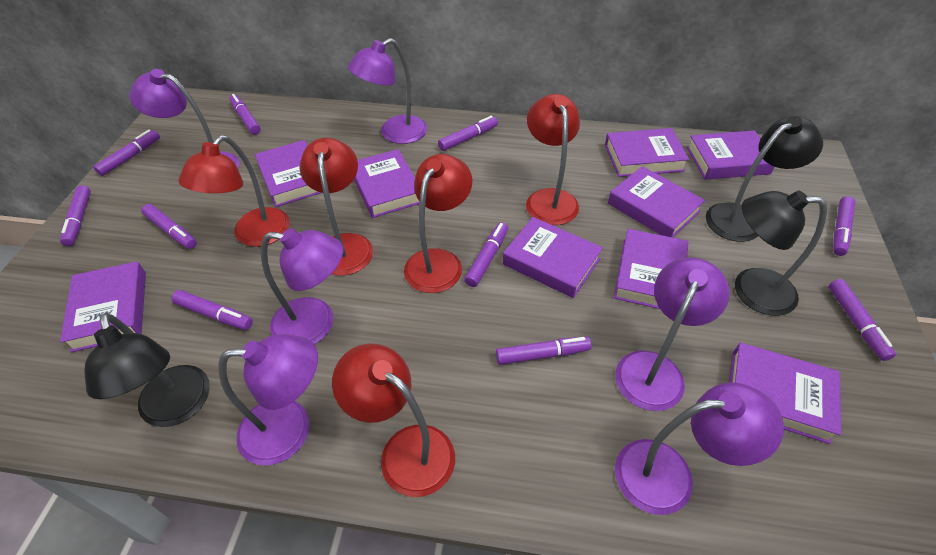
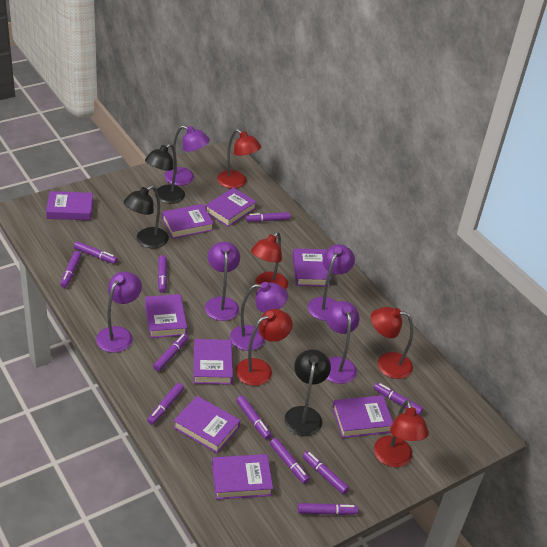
purple marker: [60,185,91,246] [93,130,160,176] [141,204,197,249] [171,290,253,330] [229,94,261,135] [438,116,498,151] [464,222,508,287] [496,337,592,365] [829,279,896,361] [833,196,855,256] = 10 -> [60,251,82,288] [74,241,118,264] [147,383,184,425] [153,334,188,371] [158,255,167,293] [236,396,272,440] [246,212,290,222] [270,438,310,484] [298,503,358,515] [303,451,349,495] [374,383,423,415] = 11

